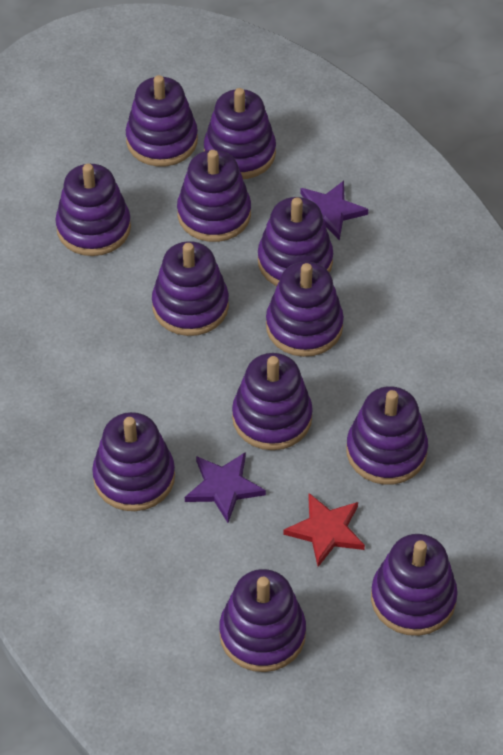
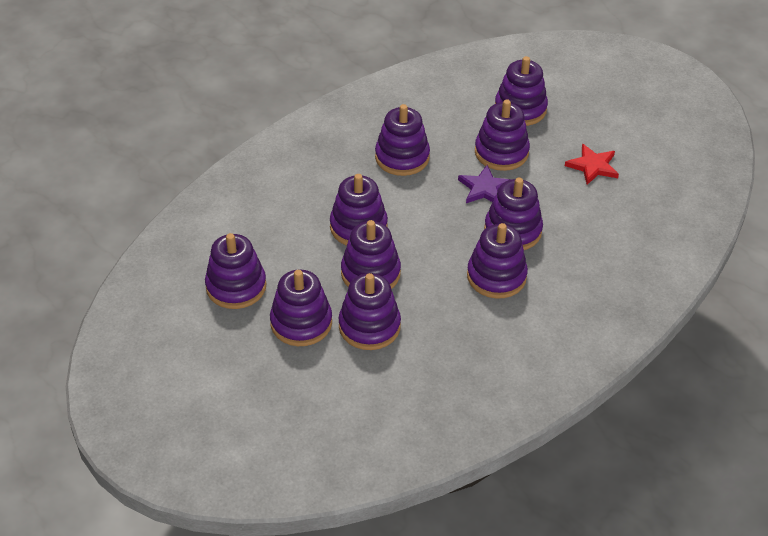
purple stacking toy: [55,164,131,256] [92,412,175,511] [126,75,198,166] [152,241,229,336] [177,150,251,242] [204,88,276,179] [219,569,306,672] [232,353,313,450] [258,197,333,286] [266,262,344,357] [346,386,428,485] [371,534,458,636] = 12 -> [205,233,267,309] [270,269,332,346] [330,174,388,246] [339,273,401,350] [341,220,401,289] [375,104,430,176] [467,223,528,299] [475,99,530,171] [484,178,543,250] [495,56,548,126] = 10
purple star: [185,452,266,523] [300,181,368,241] = 2 -> [458,165,511,203] = 1

